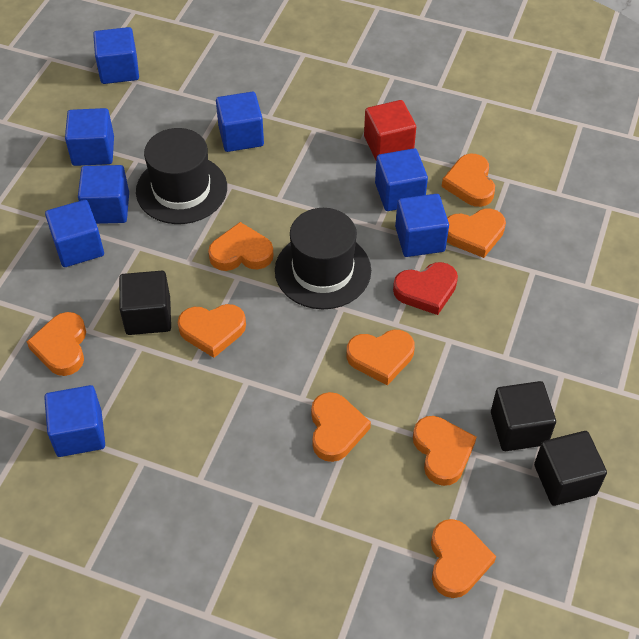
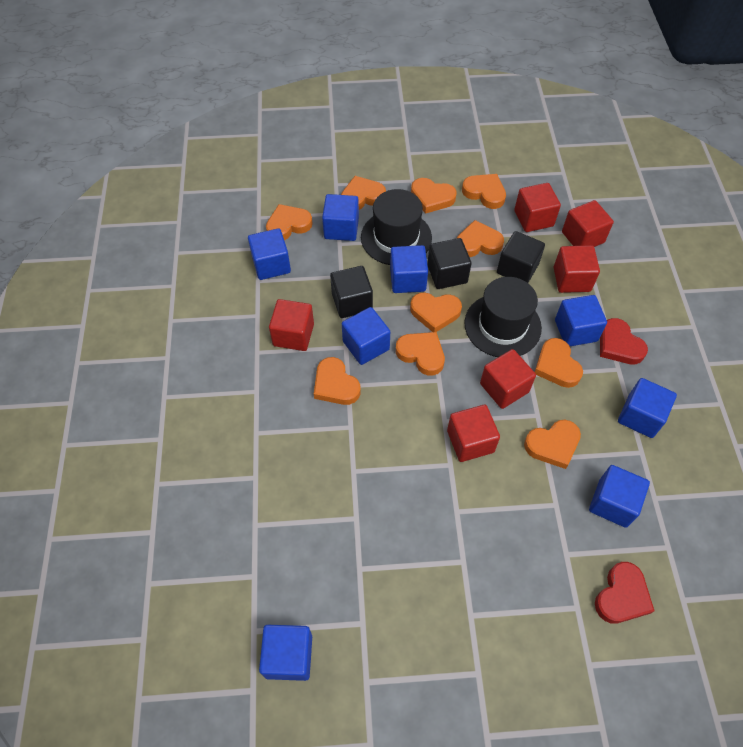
orange heart: [27,312,86,376] [178,304,246,358] [208,222,274,271] [311,392,371,462] [347,330,415,386] [413,416,476,486] [431,519,496,598] [442,154,495,207] [447,209,506,258] = 9 -> [266,204,313,240] [314,357,361,405] [341,176,386,210] [396,332,445,376] [410,292,462,332] [411,178,457,214] [456,220,504,257] [462,174,506,209] [524,420,581,469] [535,338,583,388] = 10
red cube: [364,100,416,160] = 1 -> [269,299,314,351] [447,405,500,462] [480,349,536,409] [514,183,561,232] [554,245,600,293] [562,200,614,247] = 6
red heart: [393,262,458,315] = 1 -> [595,562,655,623] [600,318,648,364] = 2

